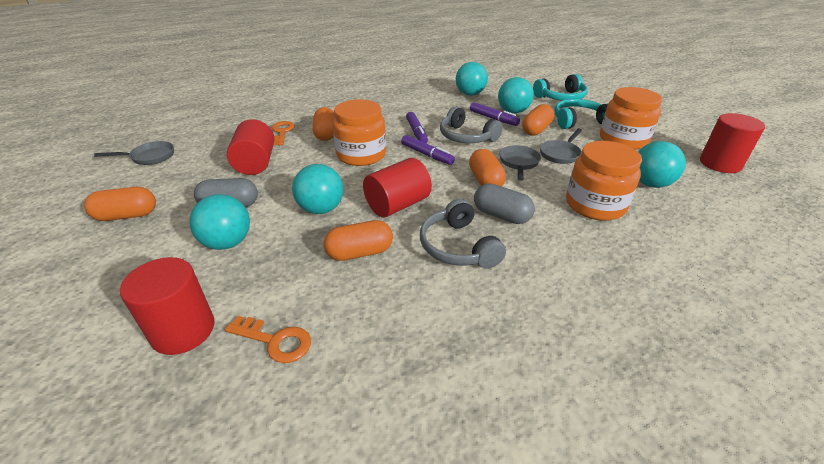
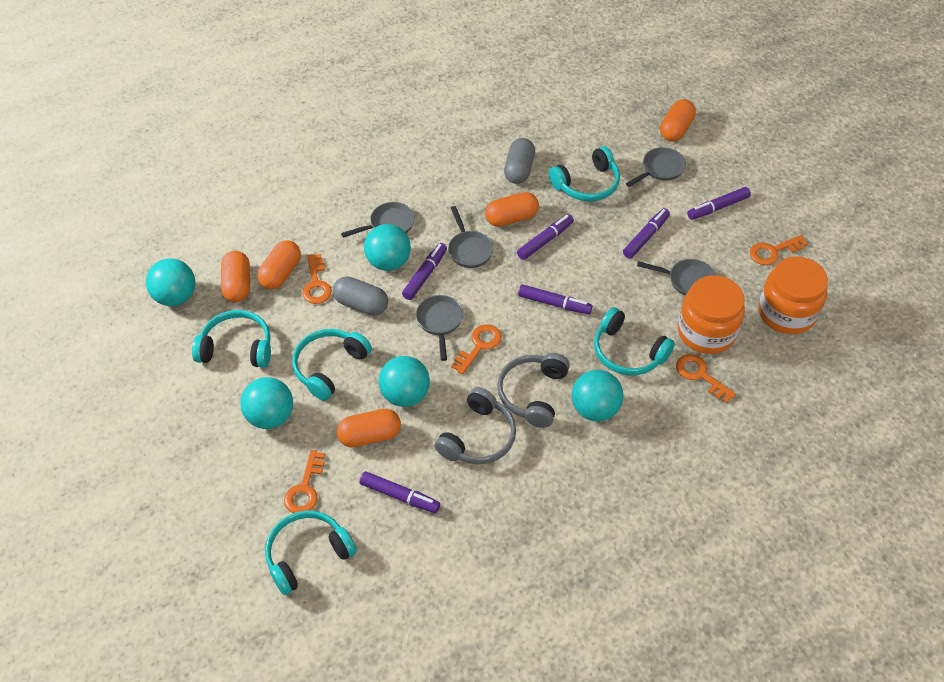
grey pan: [94,141,174,165] [499,145,541,181] [540,129,582,164] = 3 -> [341,202,415,238] [416,295,463,361] [448,206,494,268] [626,147,686,187] [637,259,716,295] = 5
orange jar: [332,99,386,166] [566,141,642,221] [600,87,662,149] = 3 -> [678,275,745,354] [758,256,828,334] = 2
orange key: [225,316,311,363] [272,121,295,145] = 2 -> [284,450,325,513] [302,254,332,304] [451,324,502,374] [676,354,736,403] [750,235,808,265] = 5
purple marker: [401,135,455,165] [406,112,428,143] [470,102,520,126] = 3 -> [360,472,440,513] [402,243,447,300] [517,214,574,260] [518,284,593,314] [623,208,670,259] [687,187,751,220] = 6
red cylinder: [120,257,214,355] [227,119,274,175] [363,158,432,217] [700,113,765,173] = 4 -> none = 0
turquoise headphones: [533,74,587,101] [554,99,608,129] = 2 -> [192,310,271,368] [265,511,356,595] [292,329,372,401] [549,146,620,201] [594,307,675,375] = 5

